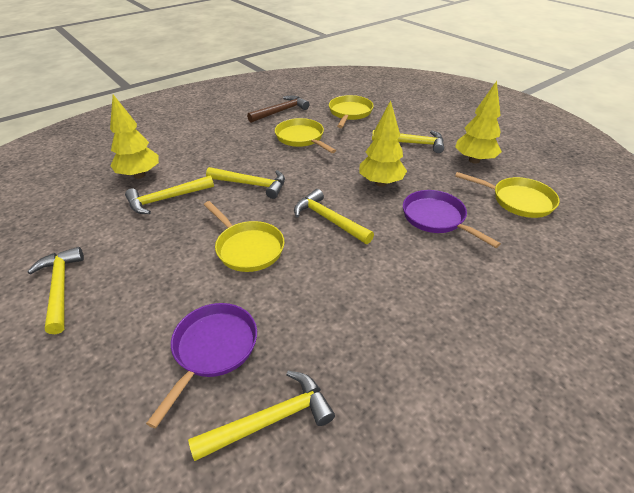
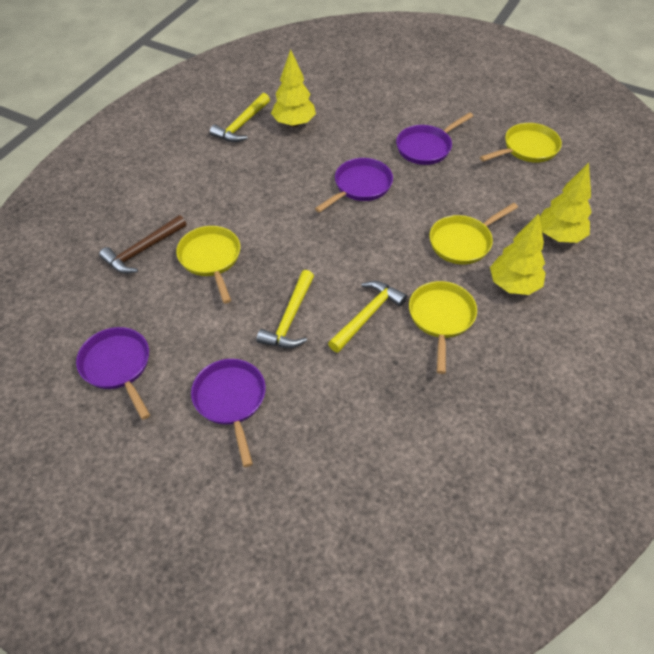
purple pan: [146,303,257,428] [403,190,501,248] = 2 -> [76,327,150,420] [191,359,266,467] [315,158,393,213] [396,112,473,165] = 4
yellow hammer: [27,247,84,334] [125,176,214,214] [188,371,335,461] [206,167,285,199] [294,189,374,244] [372,130,444,153] = 6 -> [210,93,270,142] [257,270,314,348] [328,281,407,353] = 3

